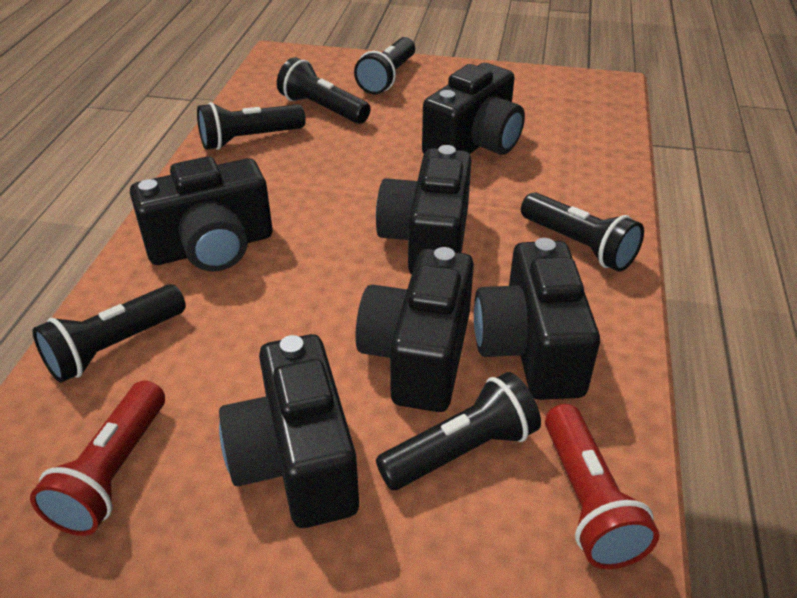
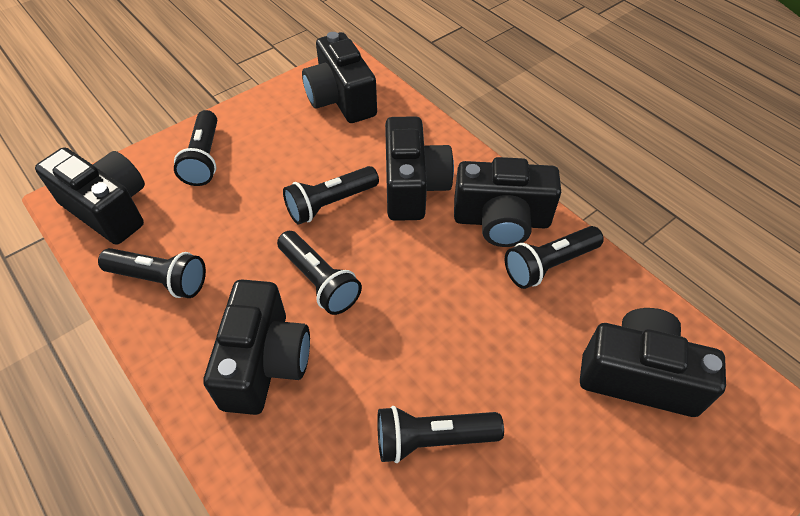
red flashlight: [30,380,165,536] [545,404,659,569] = 2 -> none = 0

